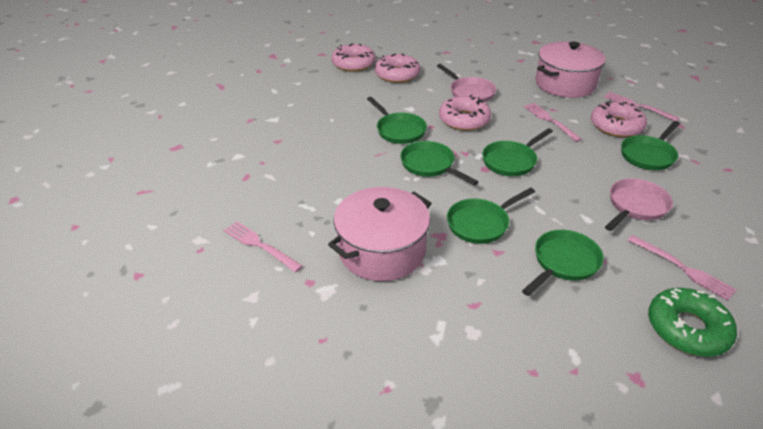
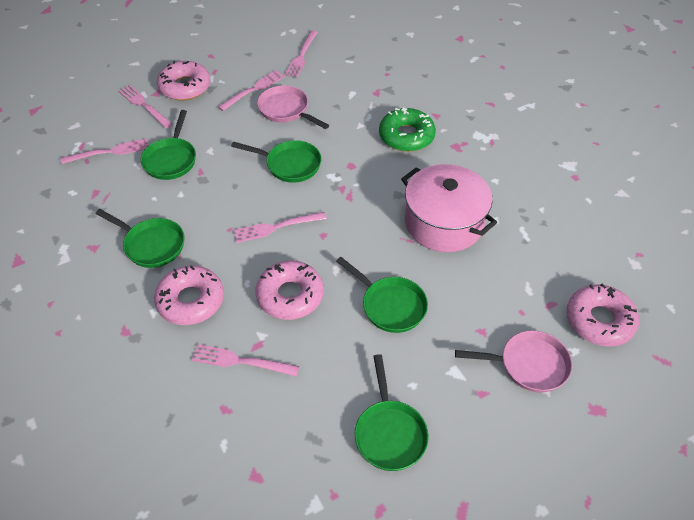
green pan: [367,97,427,144] [400,141,478,185] [447,187,535,244] [482,128,553,176] [522,230,604,296] [621,121,680,170] = 6 -> [95,209,185,268] [140,110,196,180] [231,140,322,183] [336,257,428,333] [355,354,429,471] = 5
pink fork: [223,221,303,273] [523,103,582,142] [603,92,680,121] [628,235,736,301] = 4 -> [61,138,149,164] [118,85,172,128] [191,344,299,376] [218,70,285,111] [233,212,327,243] [285,30,318,78] = 6
pink pot: [328,187,431,281] [535,41,606,98] = 2 -> [401,164,497,252] = 1

